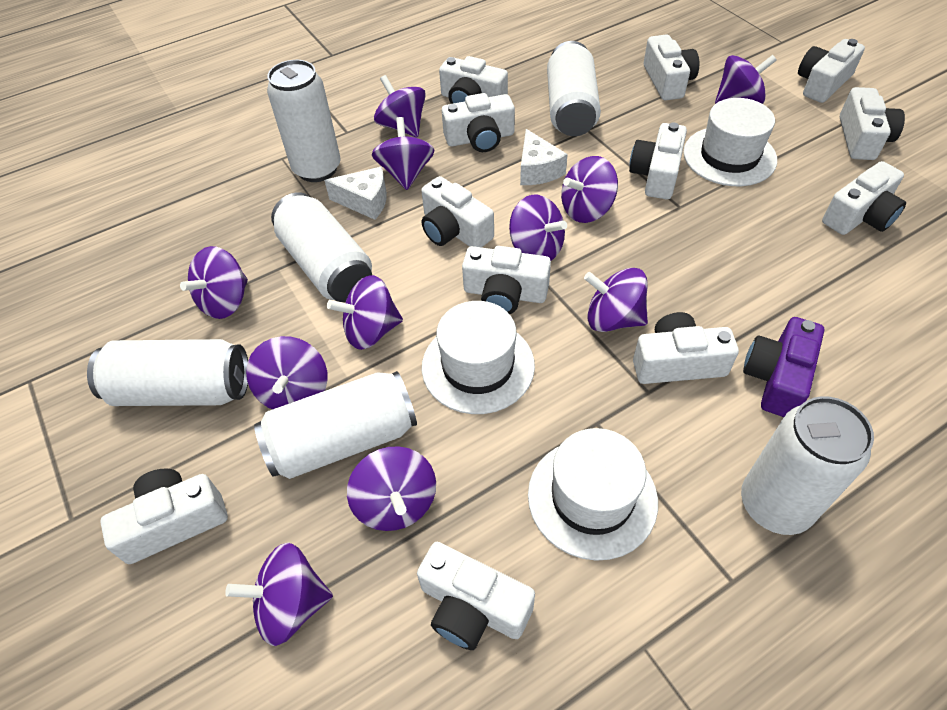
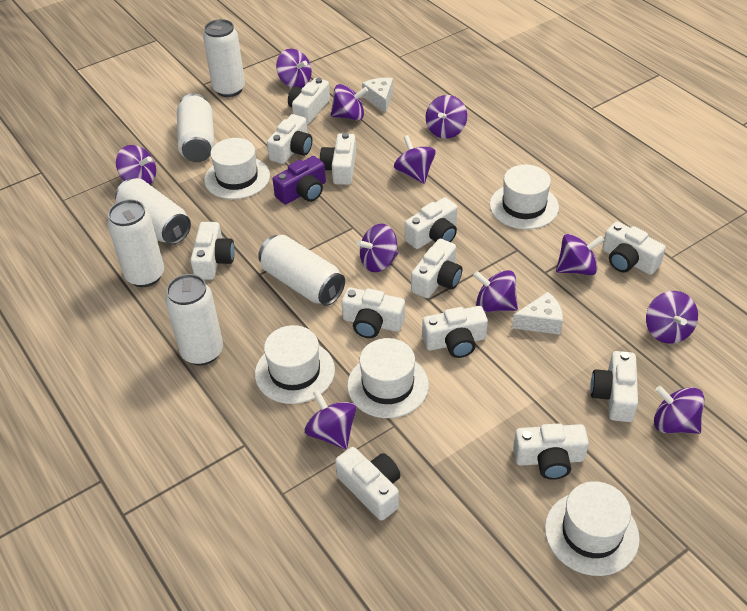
white hat: [422,301,535,414] [528,428,658,561] [683,98,777,186] = 3 -> [204,138,270,199] [255,325,335,404] [347,338,429,418] [490,165,559,229] [545,481,640,576] = 5

